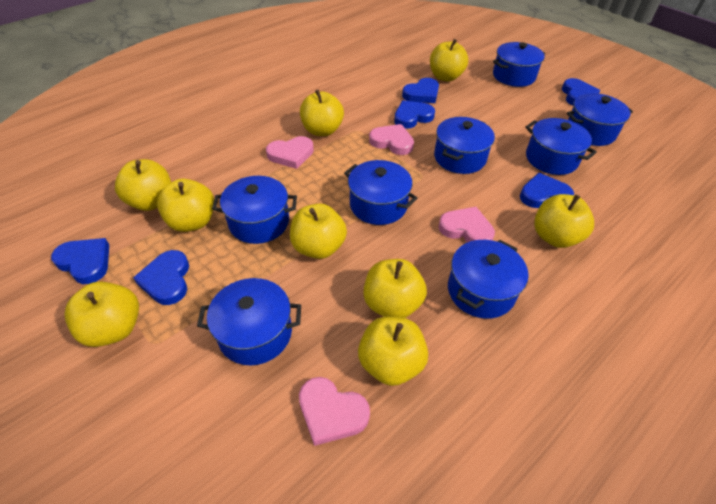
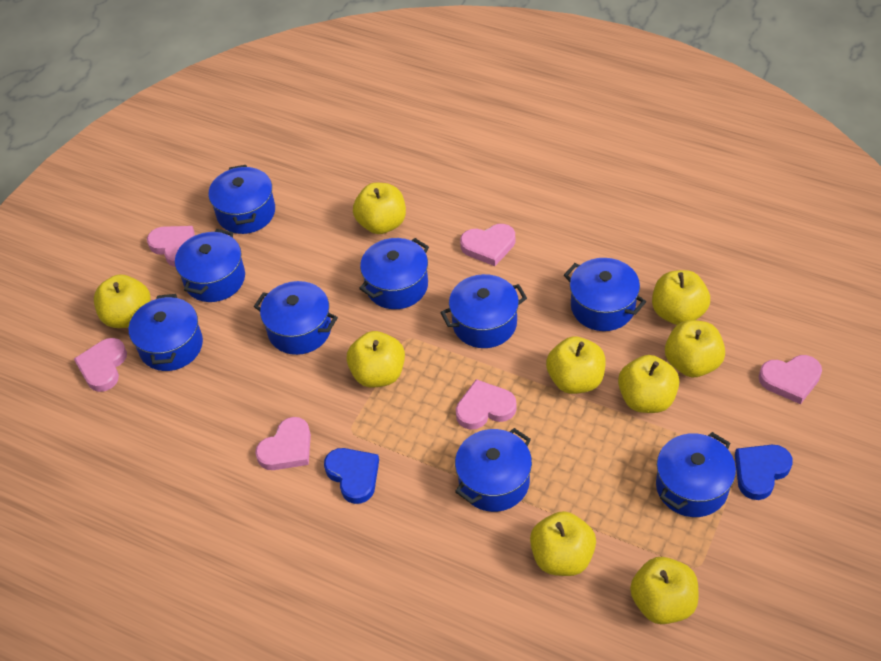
blue heart: [51,238,109,284] [133,250,189,305] [394,100,435,129] [402,78,439,103] [520,173,574,208] [562,78,600,106] = 6 -> [324,448,379,504] [735,445,793,500] = 2
blue pot: [197,278,301,366] [212,176,297,244] [344,160,418,225] [434,117,495,174] [448,240,529,319] [493,42,545,87] [525,118,597,175] [567,93,633,146] = 8 -> [129,294,203,371] [175,229,245,302] [209,165,275,234] [254,281,338,355] [359,238,429,309] [440,274,527,348] [455,428,532,512] [564,258,646,331] [656,432,736,517] = 9
pink heart: [266,136,314,169] [299,377,370,446] [369,124,414,155] [438,207,495,243] = 4 -> [74,338,127,392] [147,226,195,267] [255,417,311,470] [456,379,517,430] [460,224,515,266] [759,355,822,404] = 6

